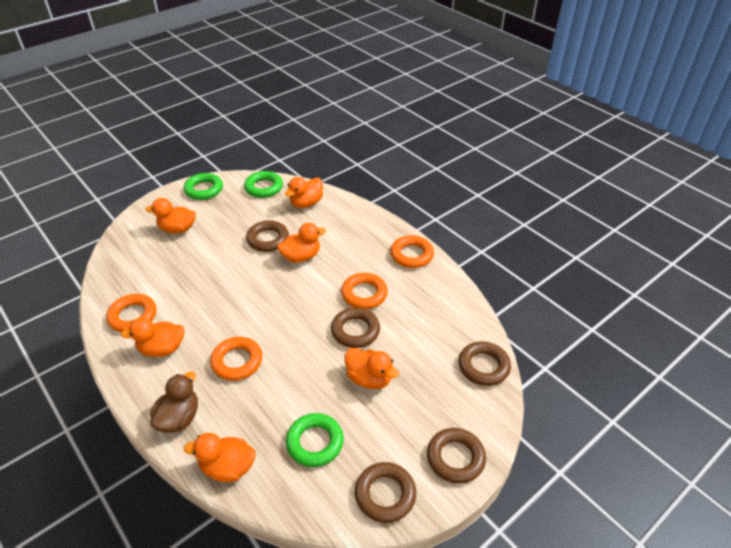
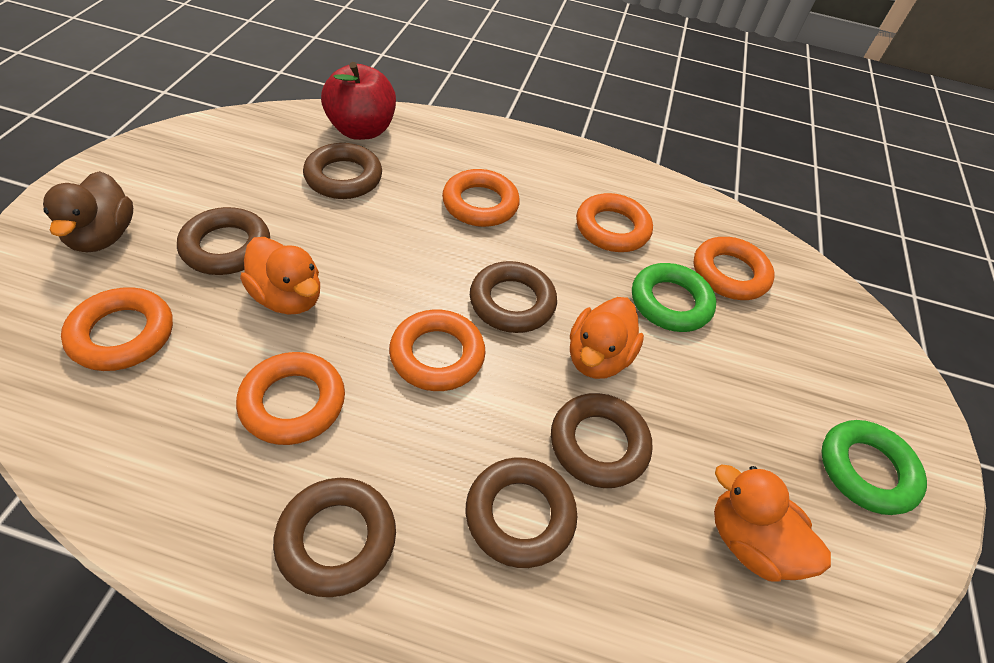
brown ring: [246,220,289,252] [331,308,380,348] [355,462,416,523] [427,428,486,484] [459,341,511,386] = 5 -> [177,207,270,275] [273,478,396,597] [303,143,382,199] [466,457,577,568] [470,261,557,333] [551,393,653,488] = 6
green ring: [184,173,223,200] [244,171,283,198] [286,413,344,467] = 3 -> [632,263,716,332] [821,420,927,515] = 2
orange duck: [120,318,185,357] [146,198,196,234] [184,433,256,482] [277,223,326,263] [285,177,323,208] [345,348,399,389] = 6 -> [240,237,320,315] [570,297,644,379] [714,464,831,582] = 3
orange ring: [106,294,156,332] [210,337,262,381] [341,273,388,309] [390,235,434,268] = 4 -> [61,287,173,371] [236,352,345,445] [389,310,486,391] [442,169,520,227] [576,193,653,252] [693,237,775,300] = 6
red apple: none = 0 -> [321,62,396,140] = 1

